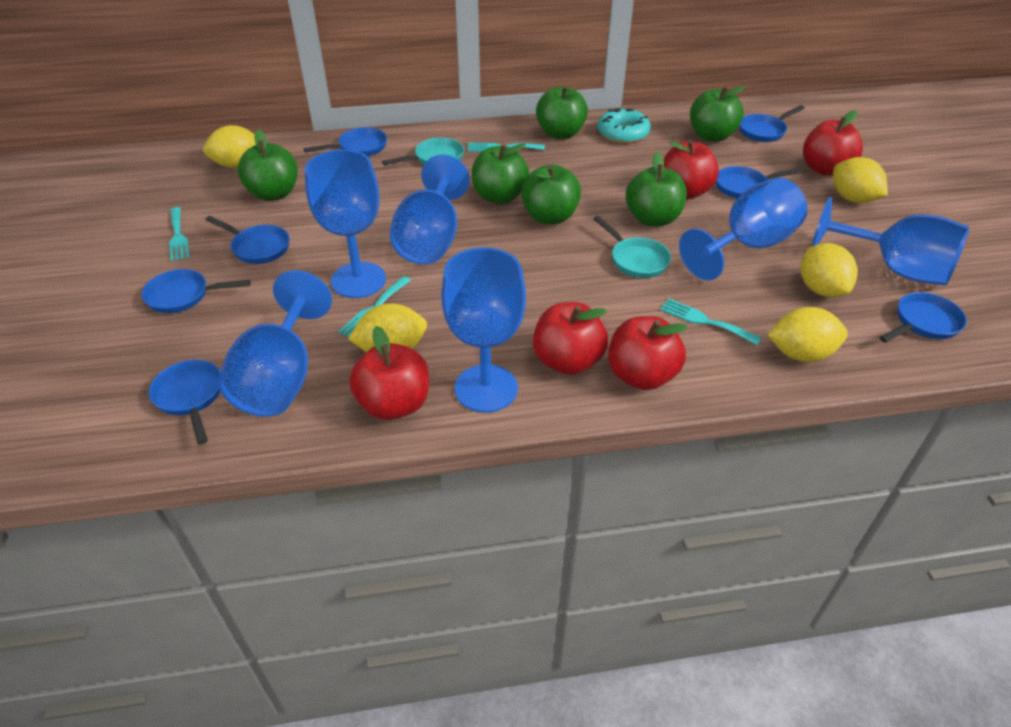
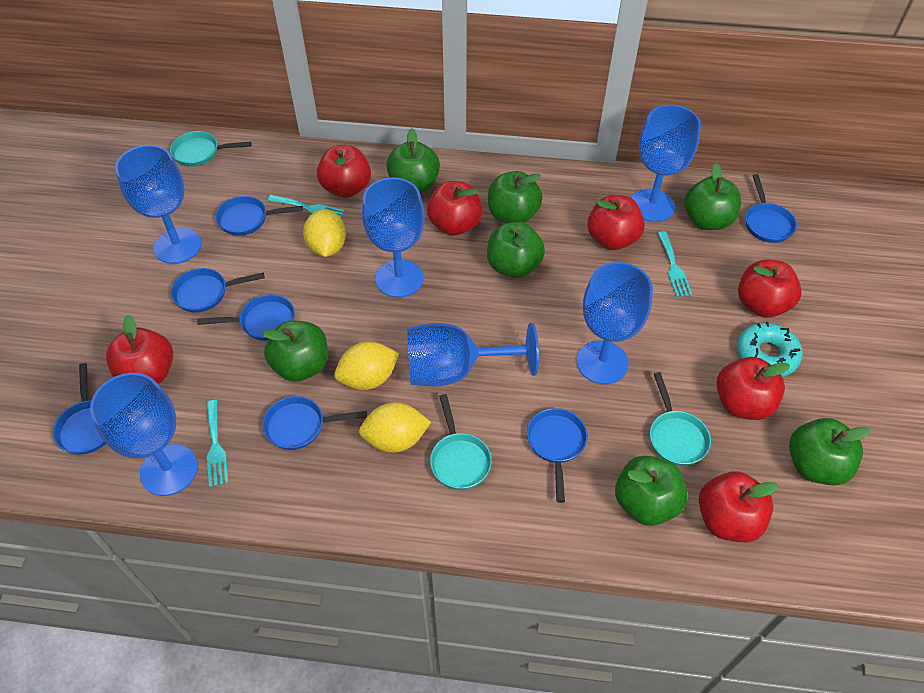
green apple: [238,130,298,201] [472,143,530,204] [521,164,581,224] [536,85,588,139] [626,152,687,226] [690,86,746,142] = 6 -> [262,320,328,382] [386,128,440,193] [487,222,545,278] [488,171,543,223] [615,456,688,526] [684,163,741,230] [789,418,871,486] = 7
red apple: [349,326,429,420] [533,302,608,375] [608,316,688,390] [664,140,719,199] [803,110,863,176] = 5 -> [106,315,173,384] [317,145,371,198] [427,181,483,236] [587,195,645,250] [699,471,779,542] [717,357,790,420] [738,259,802,318] = 7
turquoise fork: [169,207,189,261] [338,276,411,337] [467,143,545,152] [660,298,762,345] = 4 -> [206,400,229,487] [268,195,345,218] [658,231,692,297] = 3
turquoise pan: [382,138,464,165] [593,216,671,278] = 2 -> [170,131,252,167] [430,394,492,490] [650,372,711,466] = 3
yellow lemon: [203,125,256,168] [348,303,427,352] [767,307,848,362] [800,243,858,297] [833,157,888,203] = 5 -> [303,209,346,257] [334,342,399,390] [359,402,431,453] = 3

